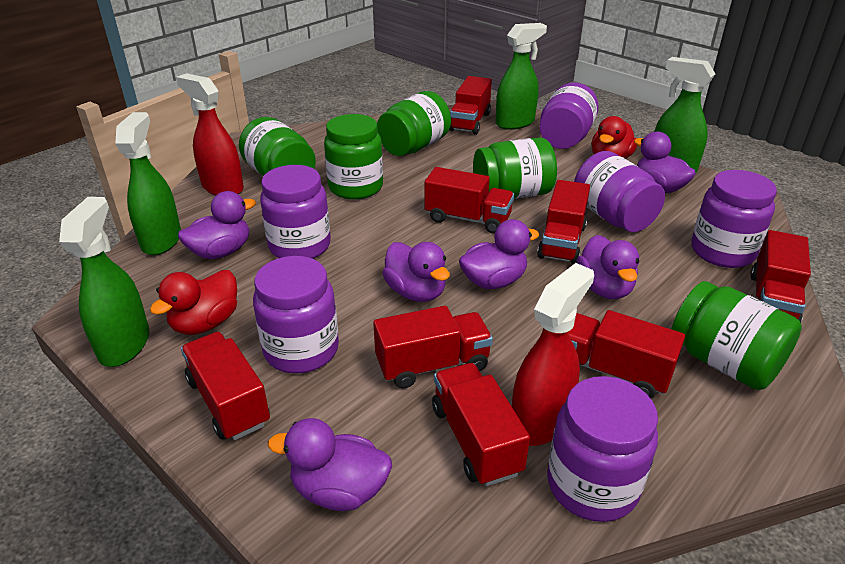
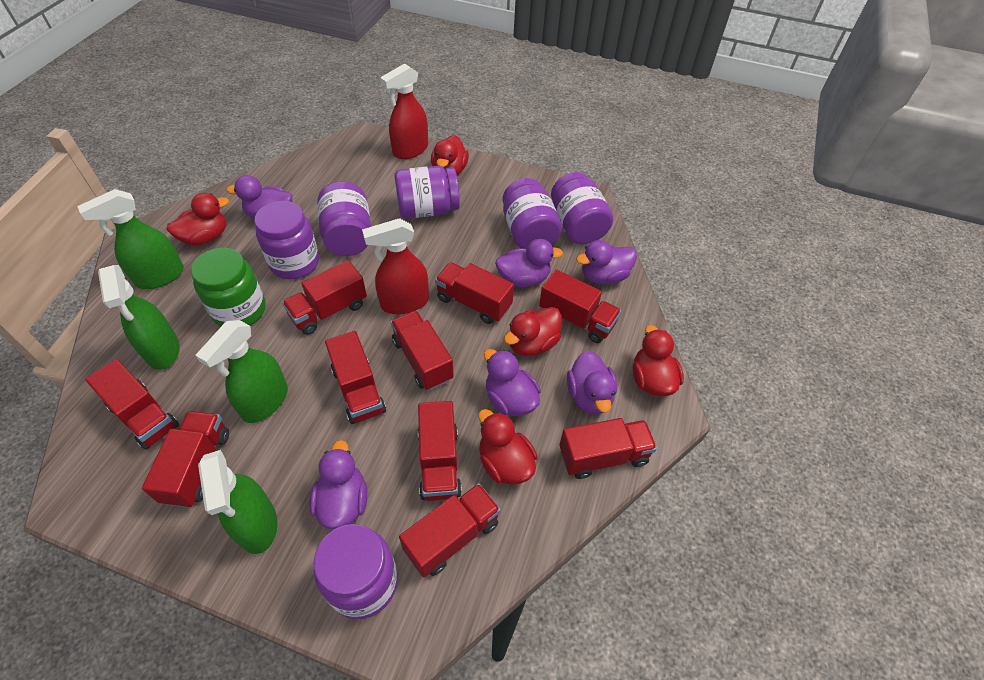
green jar: [239,117,316,176] [324,114,383,200] [377,91,451,156] [473,137,557,199] [672,281,802,390] = 5 -> [191,248,266,327] = 1
red duck: [150,270,237,335] [592,116,637,159] = 2 -> [166,193,229,246] [431,135,469,176] [478,409,537,485] [504,307,562,356] [633,325,684,396] = 5
red truck: [181,332,270,440] [373,306,493,389] [424,167,514,234] [432,363,530,486] [449,76,492,135] [537,180,590,264] [568,310,685,399] [751,230,811,323] = 8 -> [85,359,179,450] [142,411,229,508] [282,260,367,335] [325,331,386,424] [391,310,454,390] [399,483,501,577] [418,401,462,501] [435,262,514,324] [539,270,621,343] [559,418,657,479] = 10

